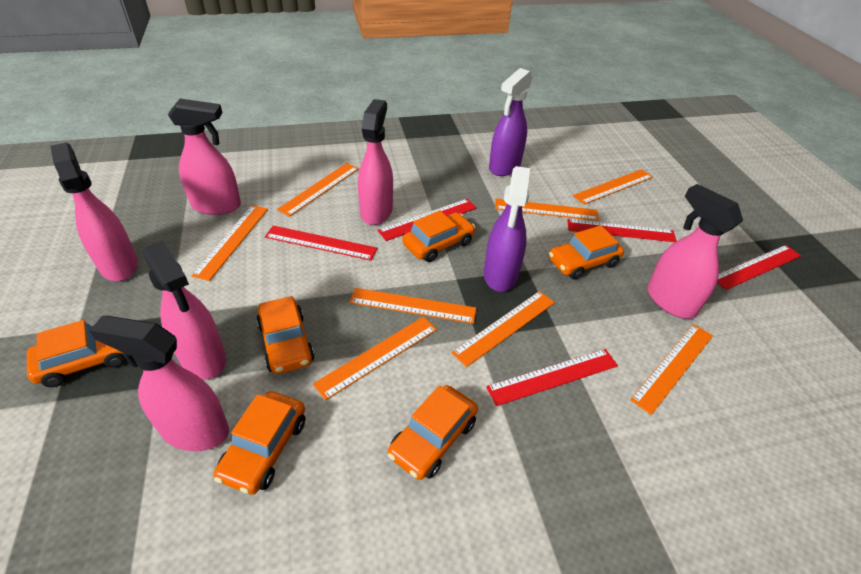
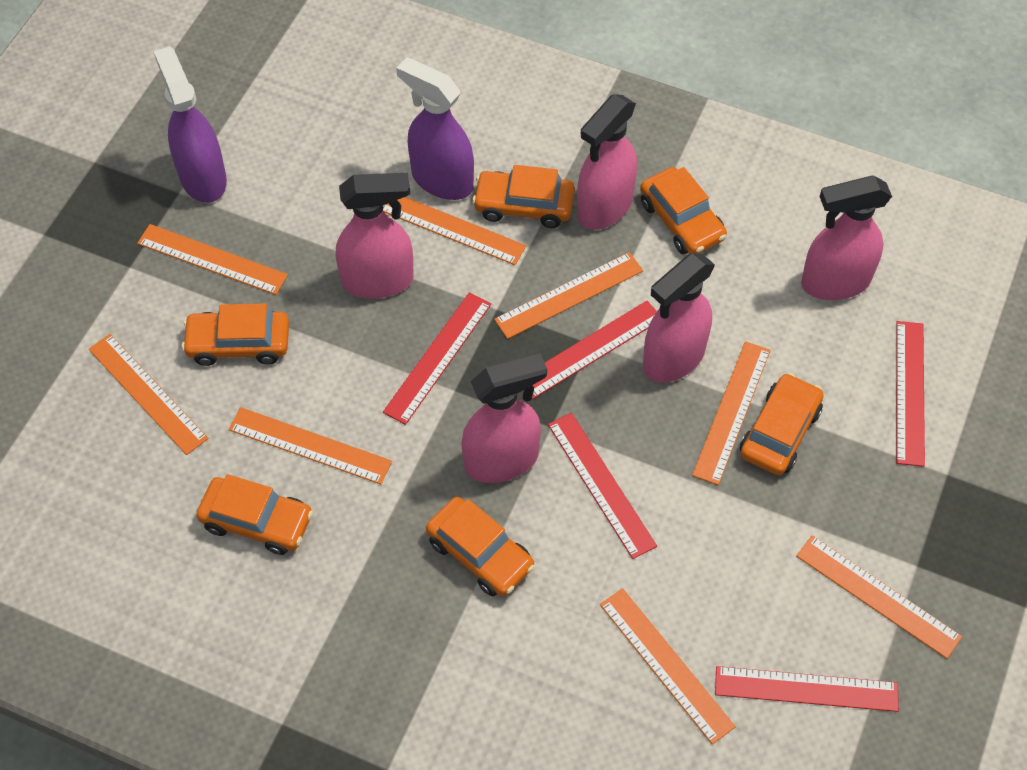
pink spray bottle: [50,142,138,281] [89,316,229,451] [143,240,226,379] [168,99,241,215] [358,99,393,225] [647,184,743,319] = 6 -> [336,173,414,299] [461,353,547,483] [577,94,637,230] [643,253,715,383] [801,176,892,300] = 5

